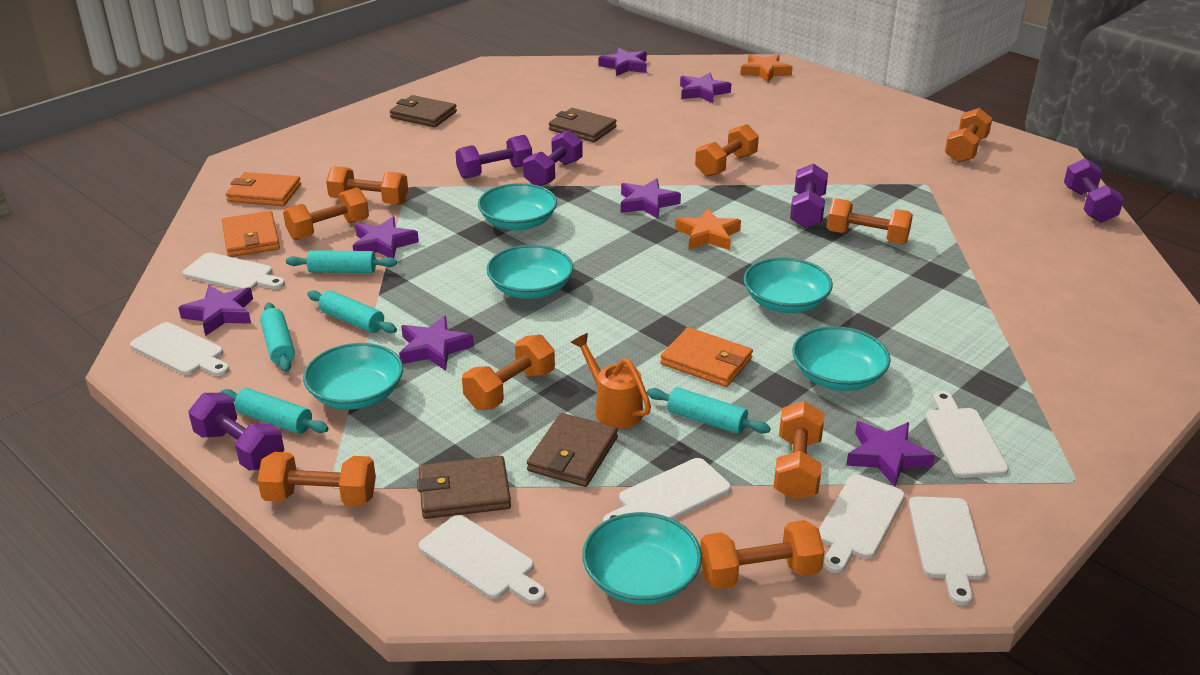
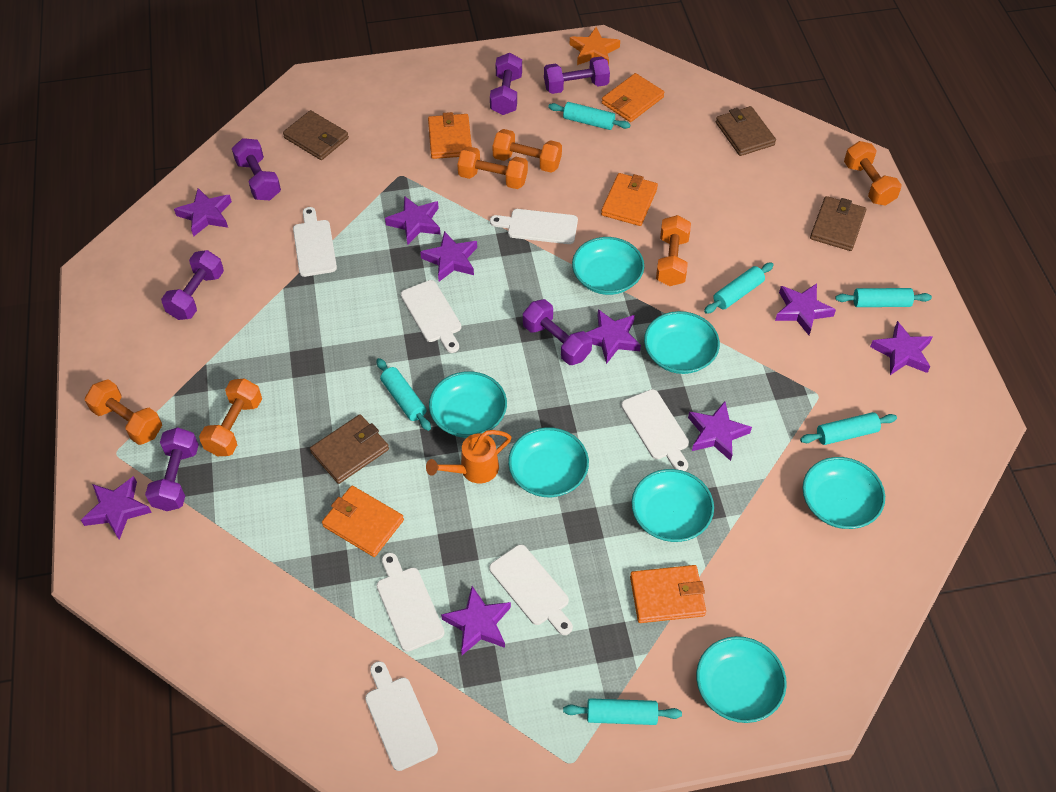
orange dumbbell: [257,452,376,506] [283,188,369,240] [326,166,408,205] [462,335,555,410] [695,124,759,177] [700,520,825,589] [773,401,824,500] [827,198,913,244] [945,108,992,163] = 9 -> [85,379,162,445] [199,378,262,456] [457,146,528,189] [492,129,562,173] [656,215,691,286] [844,141,902,206] = 6
orange star: [675,208,741,250] [741,54,793,83] = 2 -> [570,27,620,65] = 1
orange wallet: [222,211,280,257] [226,172,301,206] [660,327,753,387] = 3 -> [322,486,404,557] [428,112,472,159] [601,173,658,226] [602,73,664,122] [630,565,706,623] = 5
purple dumbbell: [188,393,284,470] [455,135,532,179] [523,130,583,186] [790,163,828,228] [1064,158,1124,223] = 5 -> [145,427,199,511] [161,250,224,320] [232,138,281,200] [490,53,522,115] [523,299,592,365] [544,56,610,94] = 6
purple star: [178,285,253,336] [353,216,419,259] [399,316,474,371] [599,47,647,76] [621,178,681,219] [680,73,731,103] [846,421,935,487] = 7 -> [81,476,152,540] [174,188,232,237] [385,196,441,245] [420,231,477,282] [441,586,511,655] [586,309,641,364] [688,401,752,461] [775,283,836,335] [870,321,932,375] = 9
turquoise bowl: [303,343,403,410] [478,183,557,231] [486,245,573,299] [582,512,702,605] [743,258,833,313] [792,326,891,391] = 6 -> [429,371,507,438] [508,427,589,497] [572,237,644,295] [631,469,714,542] [644,311,720,374] [696,636,787,723] [802,457,885,529] = 7
turquoise rolling pin: [220,388,329,434] [260,303,295,372] [286,250,397,273] [307,290,397,333] [647,387,771,434] = 5 -> [376,358,431,431] [548,102,631,130] [563,698,682,725] [704,262,774,314] [800,412,897,445] [835,288,932,307] = 6

